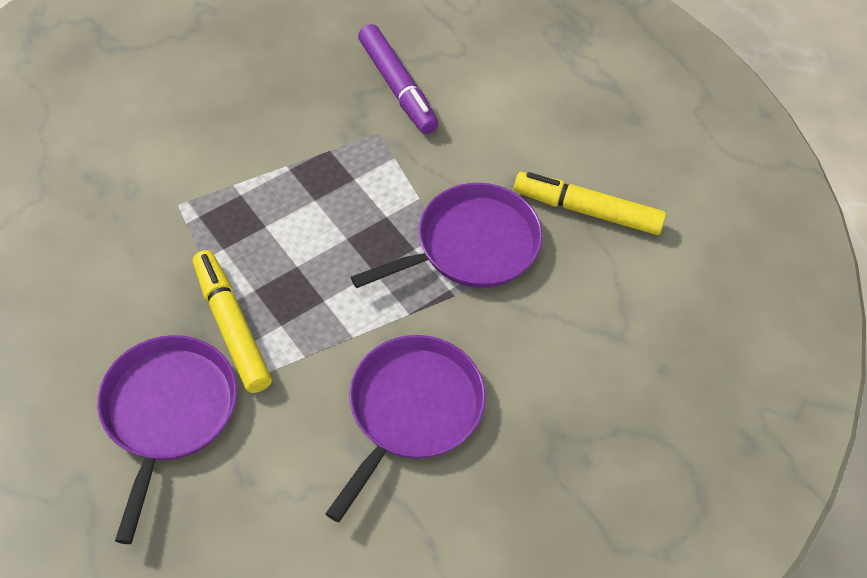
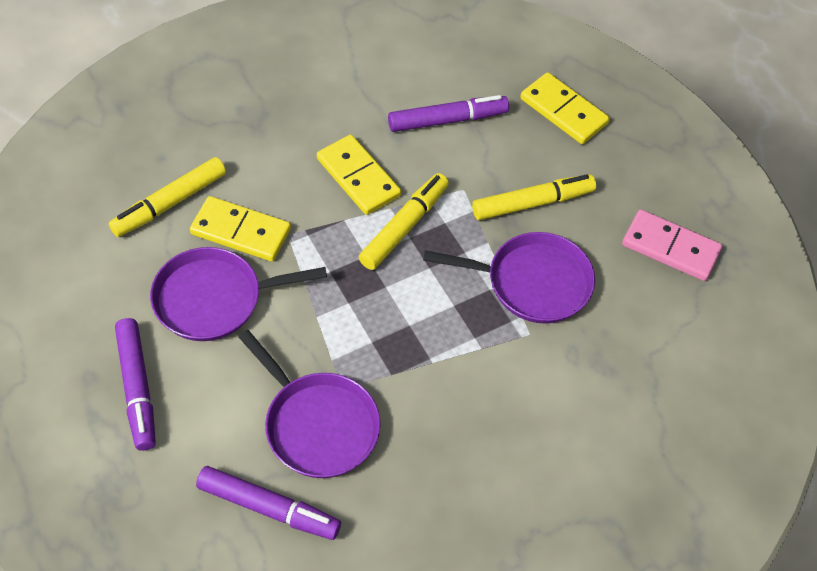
pink domino: none = 0 -> [622,209,722,281] = 1
purple marker: [358,24,438,134] = 1 -> [115,318,156,451] [196,466,341,540] [388,95,509,132] = 3
yellow domino: none = 0 -> [190,196,291,261] [317,134,401,215] [520,72,610,144] = 3
yellow marker: [193,250,272,393] [514,172,666,235] = 2 -> [109,157,226,237] [359,173,449,270] [472,174,596,220] = 3

